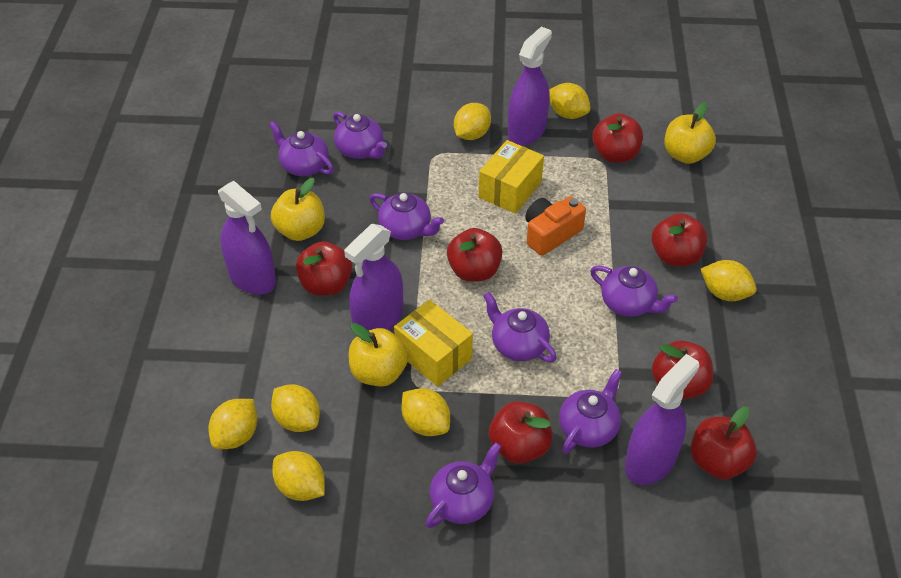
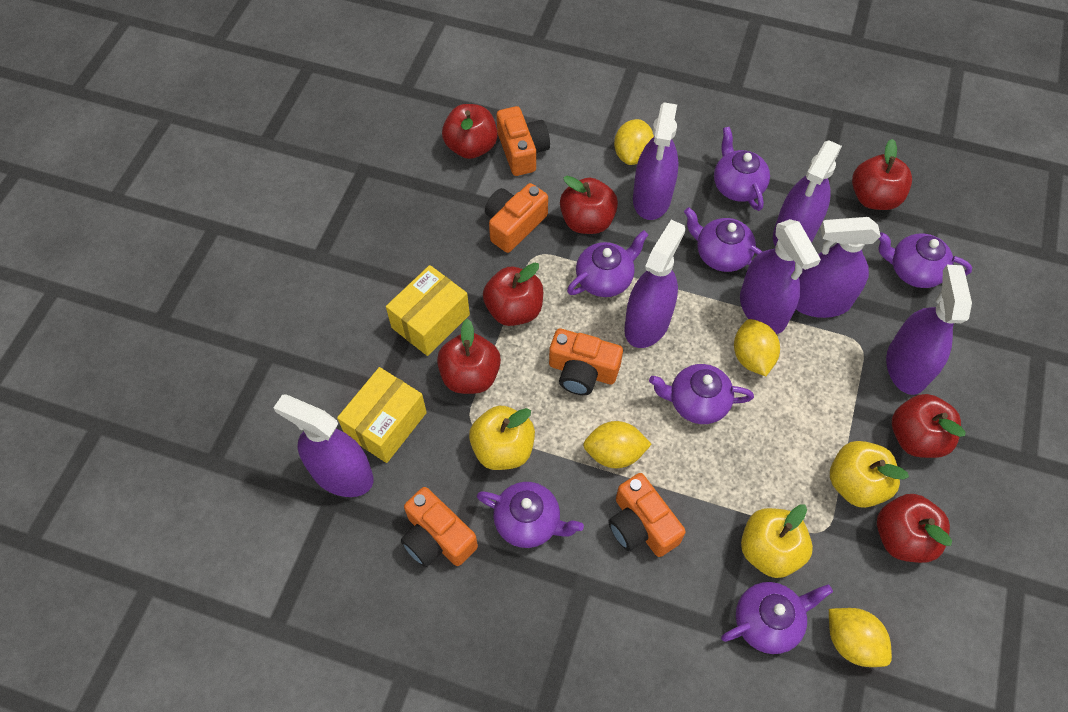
orange camera: [525,196,586,256] = 1 -> [401,487,478,567] [485,183,548,253] [497,106,550,176] [549,329,623,395] [608,473,686,557] = 5
purple spray bottle: [218,181,276,295] [344,224,403,331] [508,27,552,146] [625,354,699,485] = 4 -> [273,395,374,497] [624,220,685,348] [633,102,679,220] [740,219,821,334] [773,140,842,247] [796,217,881,318] [886,265,972,395] = 7
yellow lemon: [208,399,258,449] [271,384,320,432] [272,451,325,501] [401,388,450,436] [454,103,491,140] [549,83,591,119] [701,260,757,301] = 7 -> [583,421,652,468] [614,119,654,165] [734,319,780,376] [829,608,892,667] = 4

